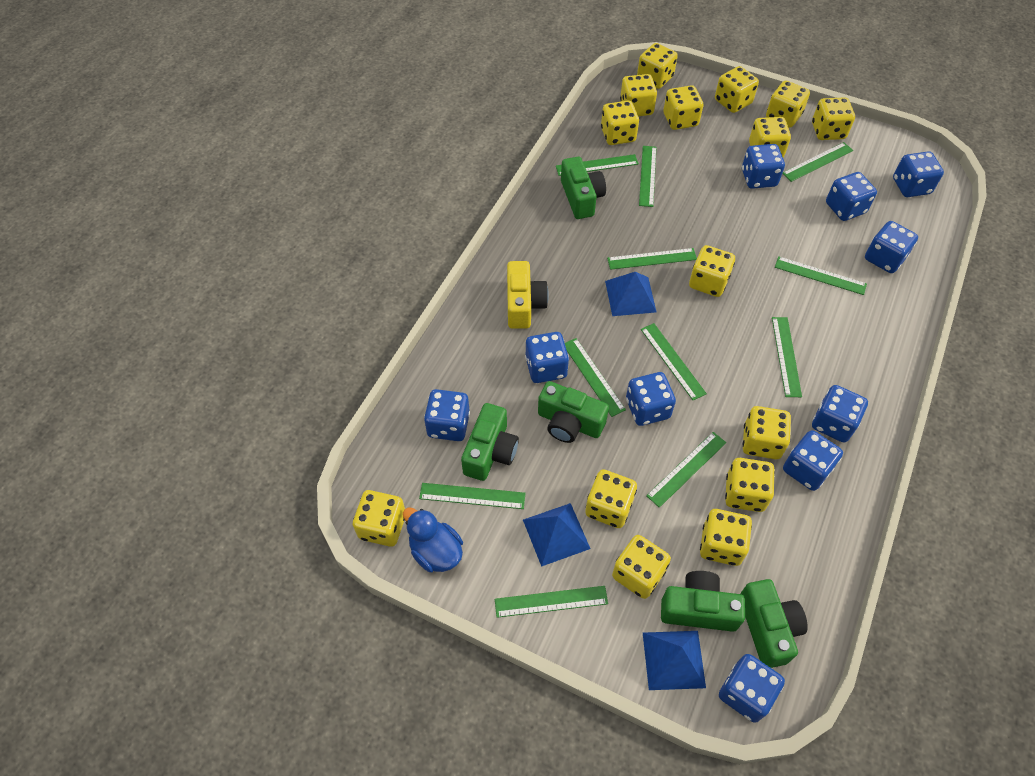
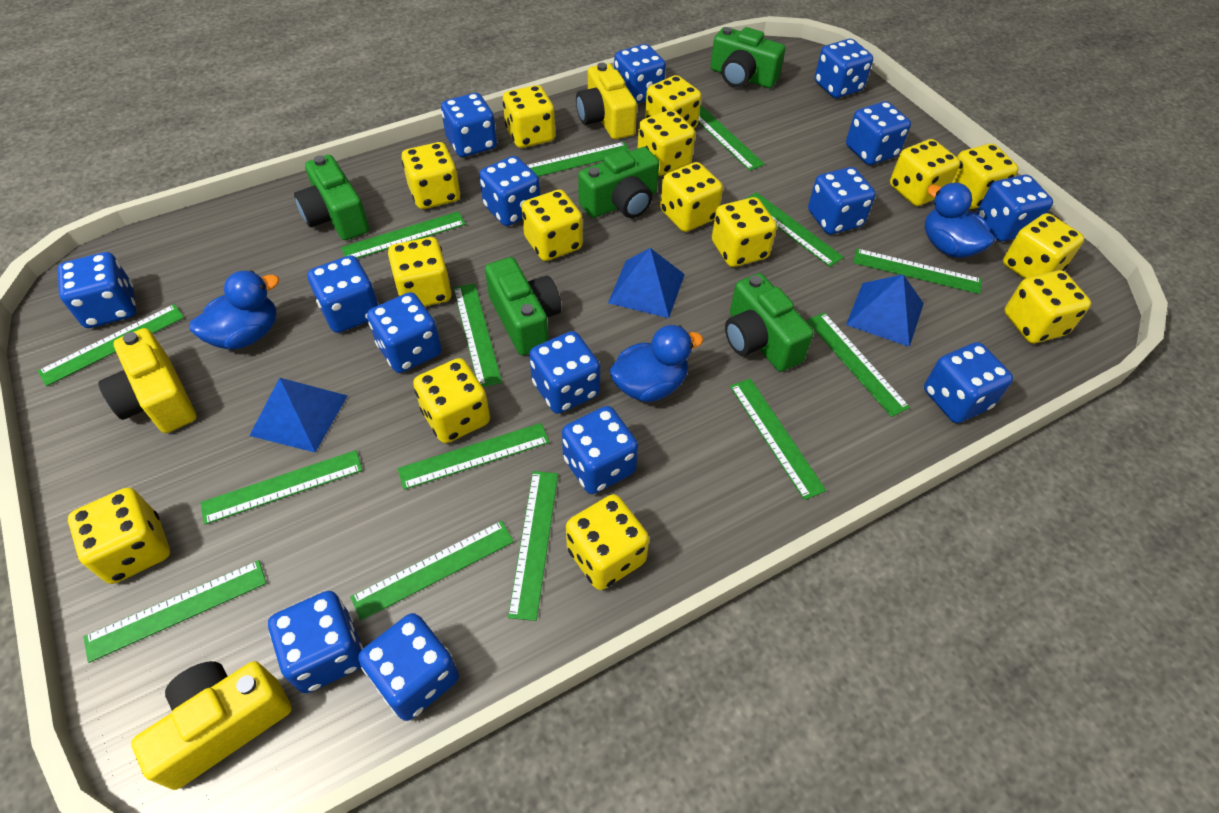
blue dice: [424,389,470,441] [525,332,569,383] [626,372,676,426] [719,654,785,723] [742,144,785,189] [783,430,843,491] [812,385,868,443] [826,172,877,221] [865,221,918,273] [893,151,944,197] = 10 -> [58,252,136,328] [268,591,363,693] [307,255,379,333] [358,613,459,721] [367,292,442,373] [441,93,497,157] [479,156,540,226] [529,331,600,414] [562,406,638,494] [614,44,666,104] [808,167,876,234] [814,39,873,98] [846,101,911,165] [924,342,1013,423] [977,175,1053,241] = 15
blue duck: [403,507,463,572] = 1 -> [190,271,279,350] [610,325,703,402] [925,182,995,258] = 3
green ruler: [419,483,526,509] [495,586,608,618] [556,154,639,176] [565,338,626,417] [607,248,697,270] [639,146,657,207] [641,323,707,400] [646,432,726,508] [772,317,802,397] [775,256,867,295] [782,142,853,182] = 11 -> [38,304,184,386] [84,560,267,663] [200,450,363,525] [341,211,466,258] [350,521,514,621] [398,423,550,490] [453,283,502,387] [508,471,558,621] [527,142,630,176] [698,105,765,171] [730,378,826,500] [745,192,844,267] [807,312,910,417] [853,249,982,294] = 14
yellow camera: [507,261,549,329] = 1 -> [98,328,197,433] [131,661,292,790] [576,63,637,139] = 3

